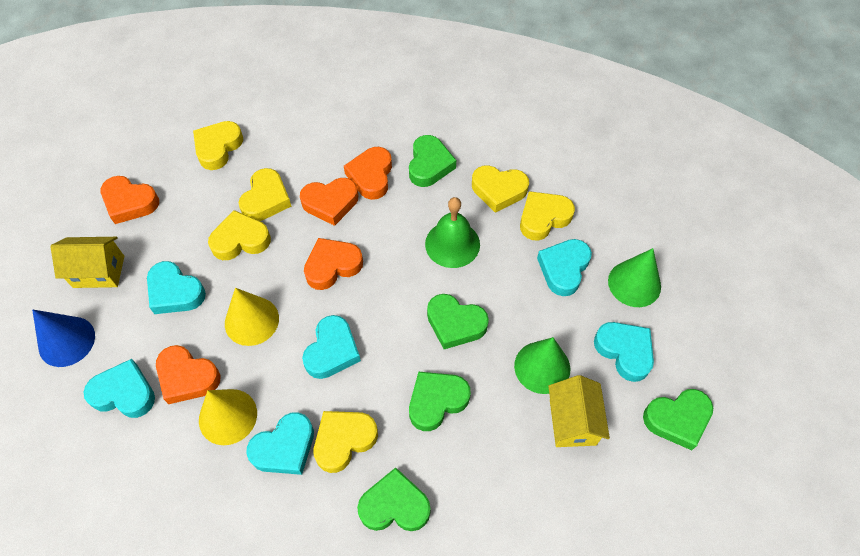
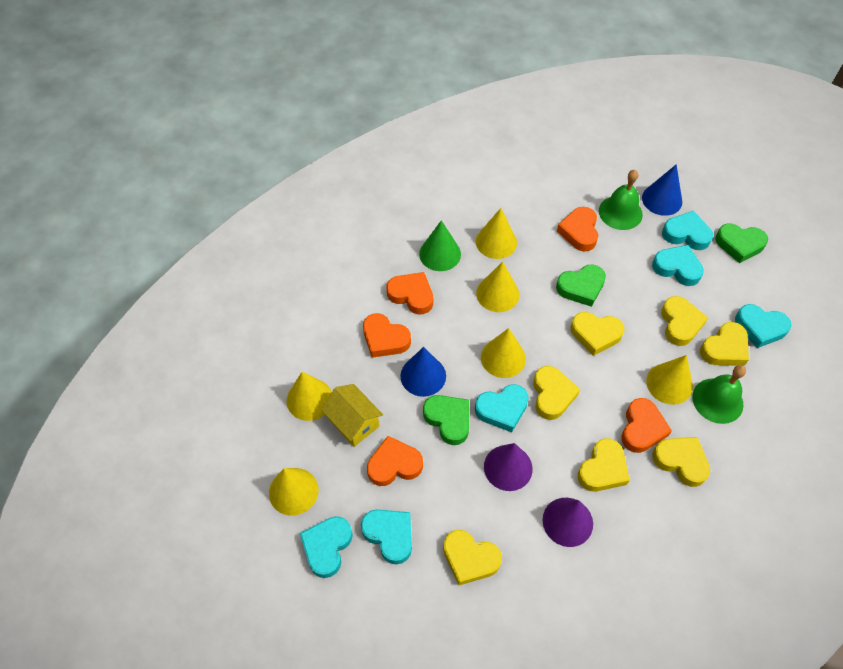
blue cone: [32,310,95,367] = 1 -> [400,347,446,397] [642,164,682,216] = 2
green bell: [425,197,480,268] = 1 -> [599,170,643,230] [692,365,746,424] = 2
green cone: [514,337,570,394] [608,248,661,307] = 2 -> [419,220,461,271] = 1
green heart: [357,467,431,531] [409,135,456,187] [409,371,471,431] [427,294,489,349] [643,389,713,450] = 5 -> [423,395,469,445] [556,264,606,307] [715,224,768,263] = 3
purple cone: none = 0 -> [484,443,533,491] [543,498,593,547] = 2
yellow cone: [199,389,257,445] [225,288,279,346] = 2 -> [269,468,318,516] [286,372,332,421] [476,208,517,259] [476,261,519,312] [481,328,526,378] [646,355,693,405] = 6
yellow heart: [193,121,243,170] [208,210,271,260] [239,168,291,221] [314,411,378,473] [472,165,529,213] [520,191,575,241] = 6 -> [443,530,502,585] [533,366,580,420] [571,312,625,356] [578,438,630,492] [652,437,710,487] [661,296,708,346] [700,322,749,366] = 7
yellow house: [50,237,124,288] [548,375,610,447] = 2 -> [321,384,383,447] = 1

